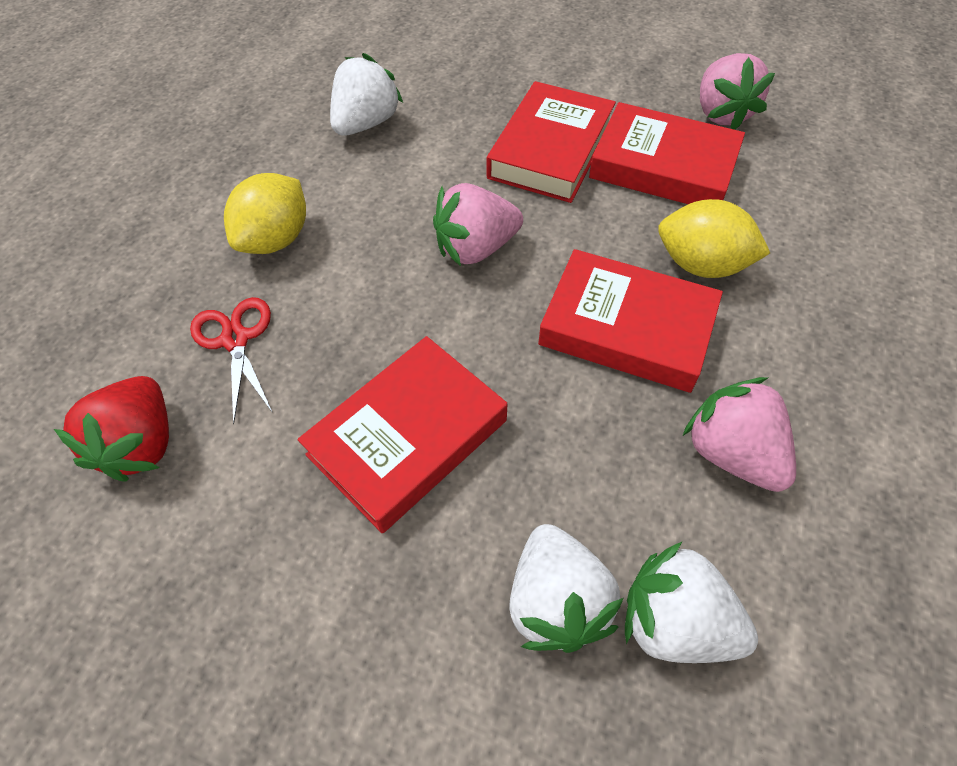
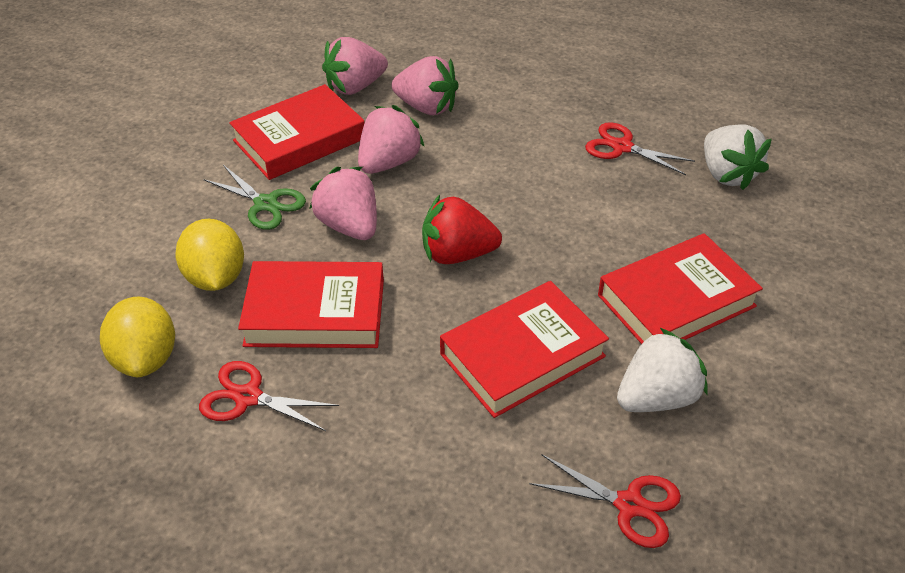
green scissors: none = 0 -> [203,165,306,230] = 1
pink strawberry: [433,183,523,266] [683,377,796,492] [700,53,775,130] = 3 -> [309,167,377,240] [322,37,388,95] [358,105,425,174] [391,56,459,115] = 4
red scissors: [190,297,273,424] = 1 -> [199,361,339,431] [529,455,681,548] [585,122,695,175] = 3
white strawberry: [330,53,403,136] [509,524,623,653] [625,542,758,663] = 3 -> [617,328,708,412] [704,124,772,190] = 2

